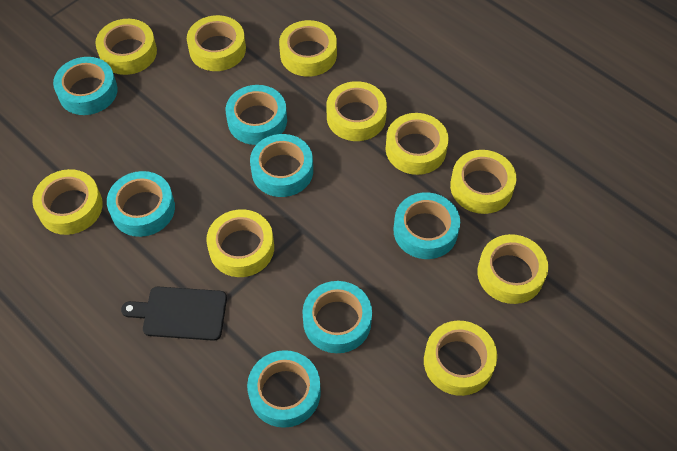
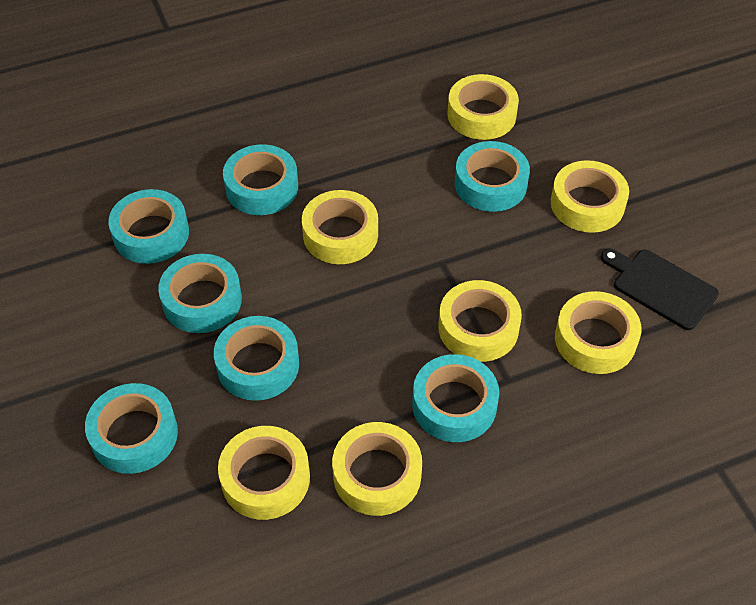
yellow tape: [32,169,103,235] [95,19,157,75] [187,15,246,71] [206,209,274,277] [279,20,337,77] [327,81,387,141] [386,113,449,175] [424,321,497,396] [450,150,516,214] [477,234,548,304] = 10 -> [218,426,310,520] [302,190,378,264] [332,422,422,516] [438,280,522,362] [448,74,519,140] [551,160,629,233] [555,291,642,374] = 7

